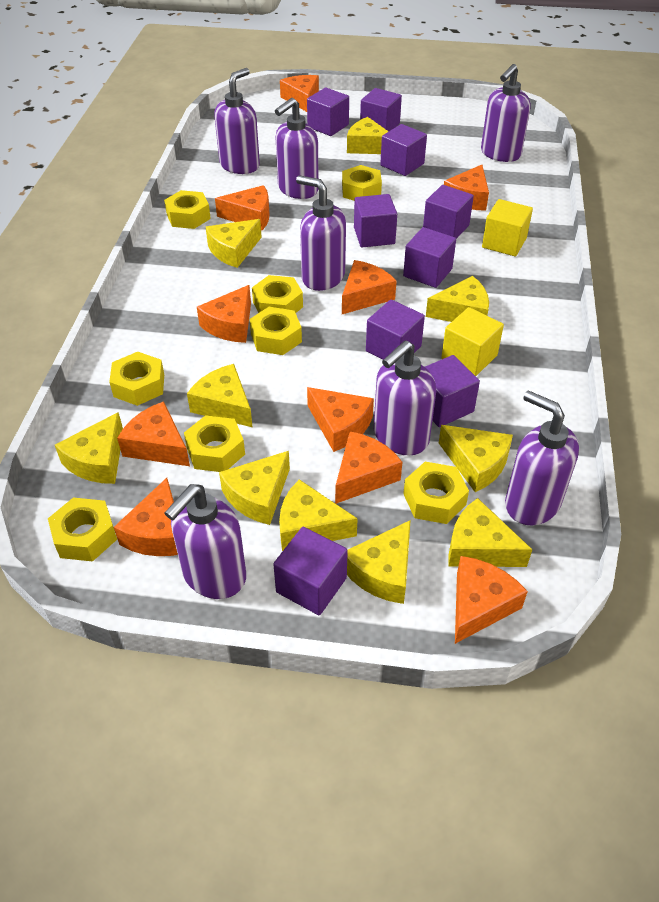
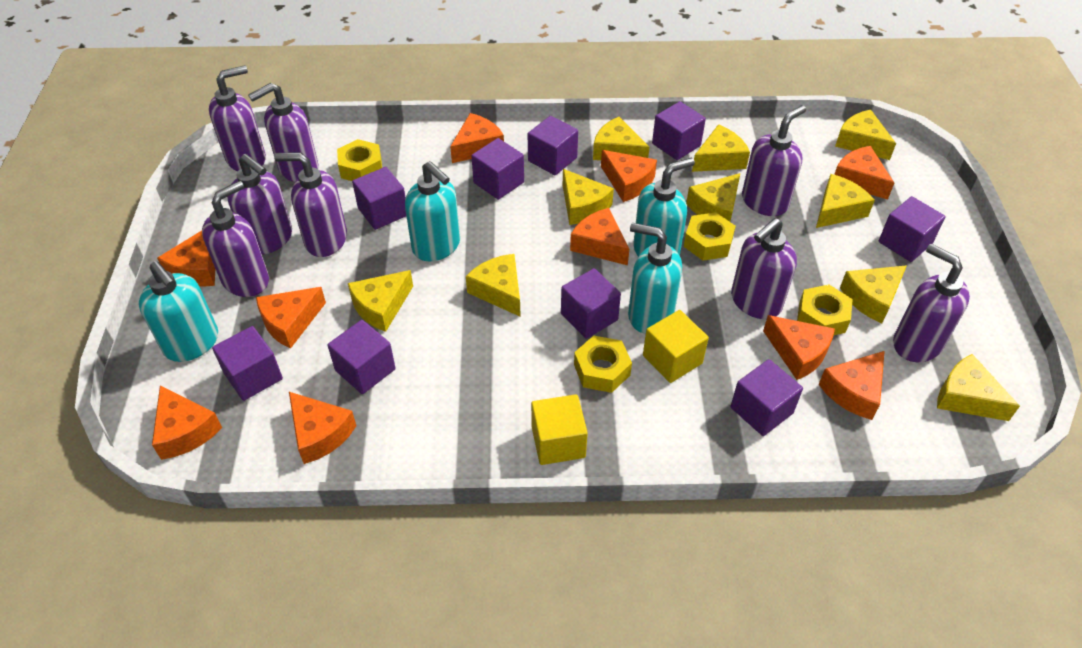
purple soap dispenser: [165,484,246,599] [214,68,260,174] [275,98,319,199] [296,175,346,291] [374,340,436,455] [481,64,530,162] [505,390,579,525] = 7 -> [202,181,269,297] [209,65,266,171] [227,154,292,255] [248,83,319,182] [274,152,347,257] [731,218,797,319] [742,105,806,216] [893,244,970,362] = 8
turquoise soap dispenser: none = 0 -> [139,261,218,362] [405,161,460,262] [628,223,682,334] [633,158,695,256] = 4
yellow nut: [48,498,117,562] [109,352,164,406] [164,190,211,229] [184,415,245,472] [250,307,302,355] [252,275,303,313] [342,165,382,201] [403,462,469,524] = 8 -> [337,139,382,181] [574,336,632,393] [684,212,736,261] [797,284,853,335] = 4

